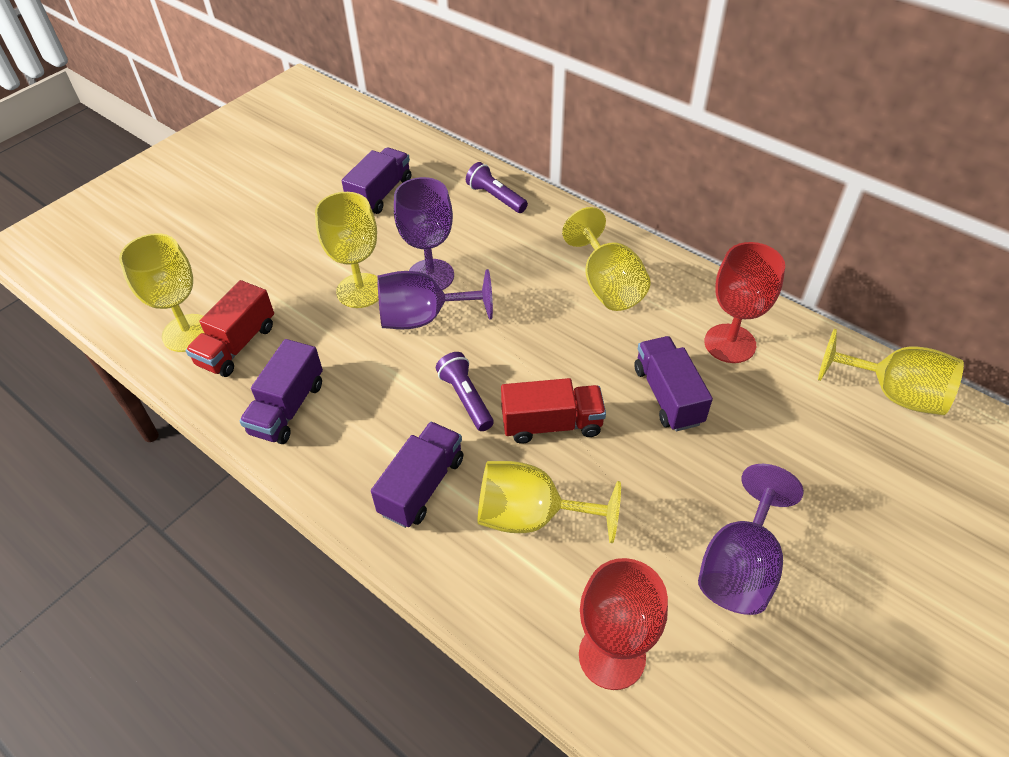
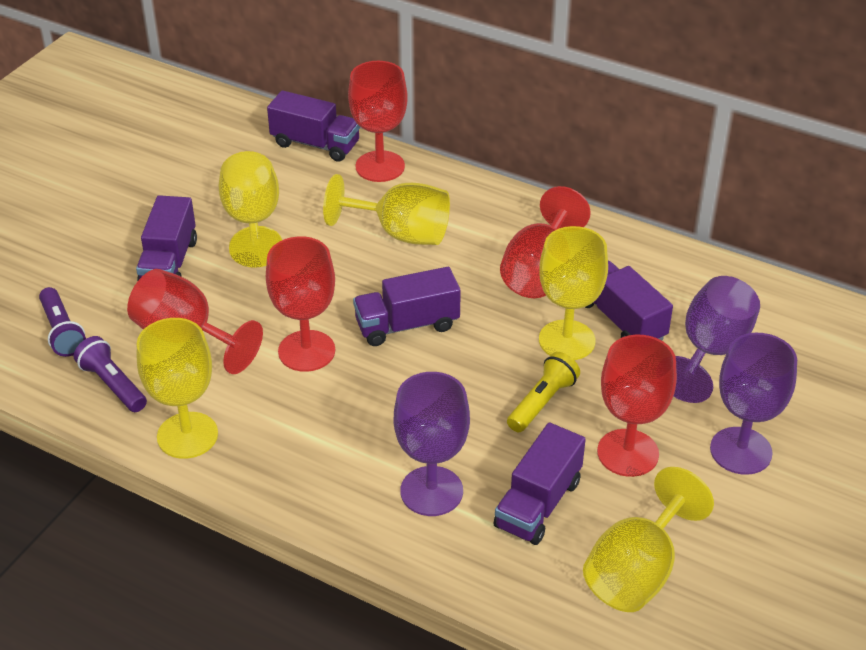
purple truck: [239,339,323,444] [342,147,411,214] [371,422,463,528] [635,336,713,431] = 4 -> [136,195,197,282] [267,90,360,162] [353,267,461,346] [493,422,586,545] [585,261,673,341] = 5
red goblet: [579,558,668,690] [704,242,785,363] = 2 -> [127,269,263,374] [266,236,335,372] [348,61,408,182] [500,186,591,298] [597,335,677,477] = 5
red truck: [186,280,274,377] [501,378,606,444] = 2 -> none = 0
yellow flashlight: none = 0 -> [507,352,580,432] = 1

